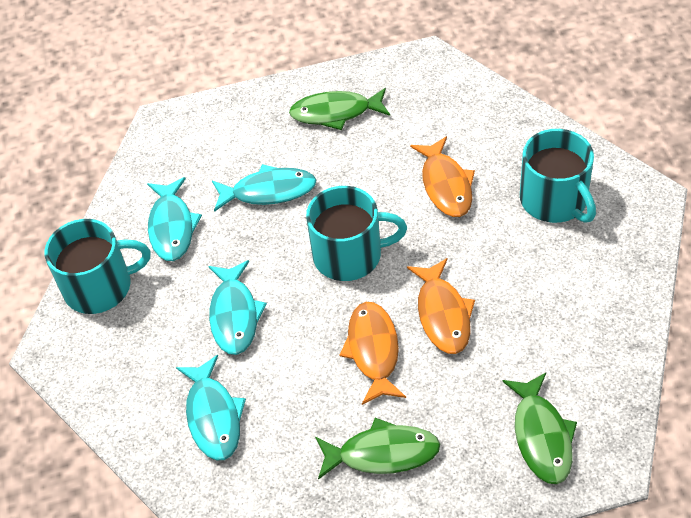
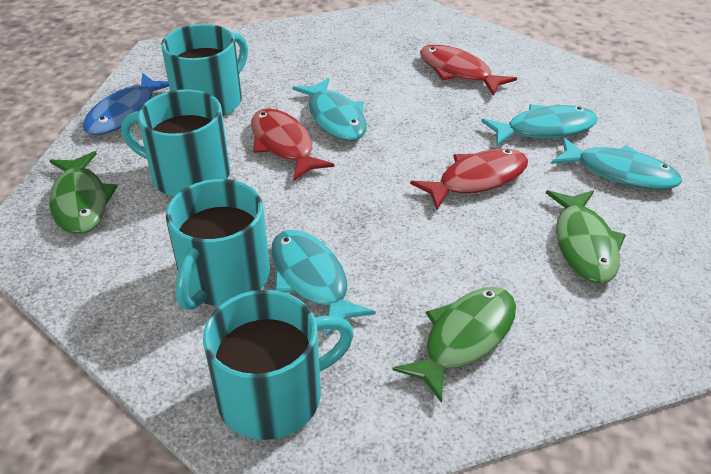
blue fish: none = 0 -> [83,73,169,135] = 1
orange fish: [340,302,406,405] [407,258,475,354] [410,136,475,217] = 3 -> none = 0
red fish: none = 0 -> [251,108,334,181] [410,149,528,210] [420,45,517,96] = 3
turquoise mug: [45,219,151,314] [306,186,407,281] [520,129,596,223] = 3 -> [121,89,230,197] [161,24,248,116] [166,179,270,310] [203,290,354,440] = 4

